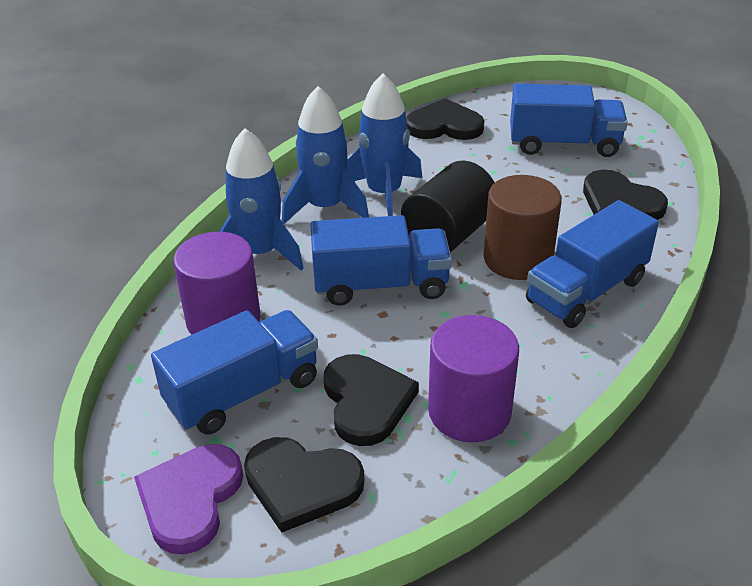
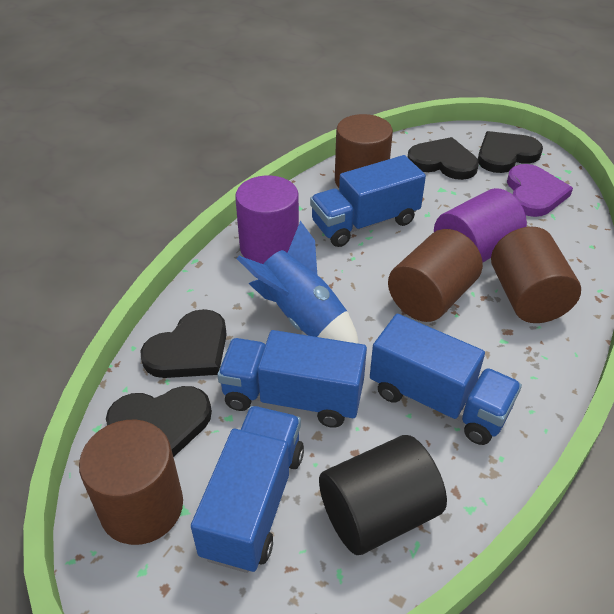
blue rocket: [219,128,304,271] [282,86,369,224] [347,73,422,216] = 3 -> [237,221,359,344] = 1
brown cylinder: [484,175,562,280] = 1 -> [79,420,183,545] [335,114,393,188] [388,229,483,322] [491,226,581,323] = 4

